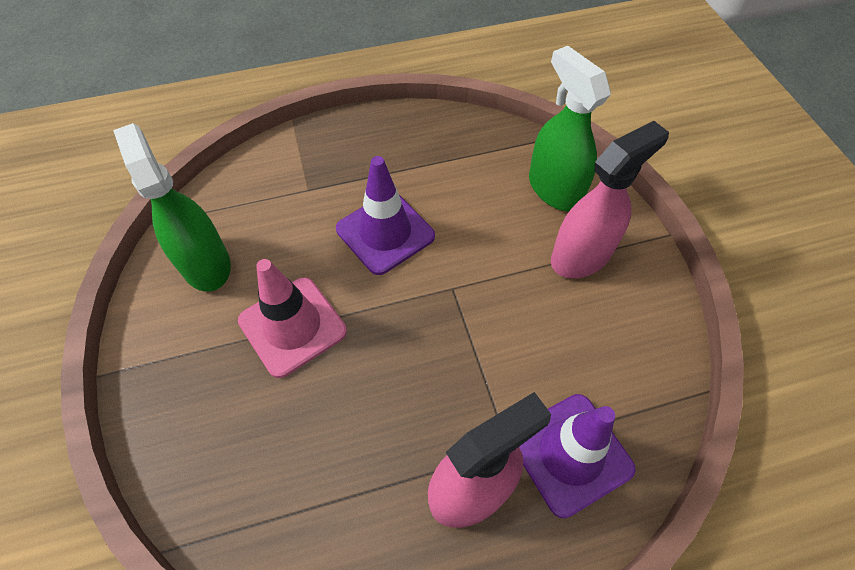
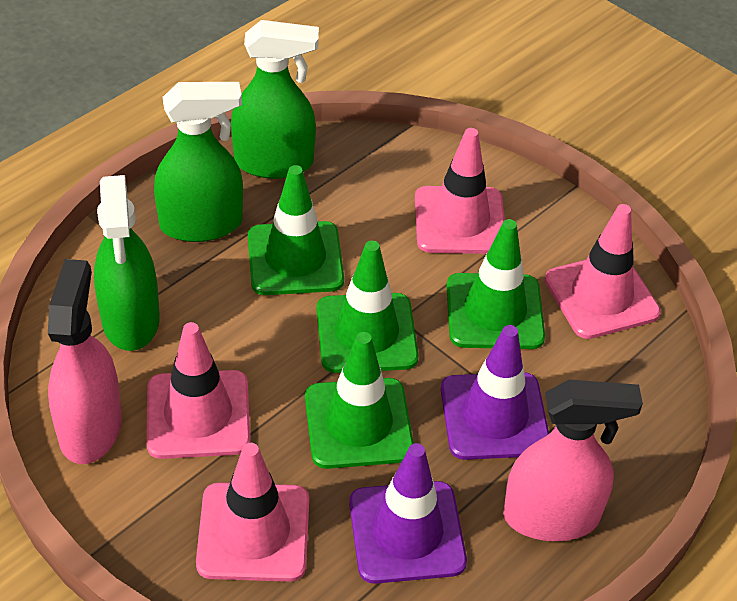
green spray bottle: [113,123,231,292] [529,46,611,211] = 2 -> [94,175,160,351] [154,82,243,242] [231,20,319,179] = 3
green traffic cone: none = 0 -> [248,165,344,295] [305,332,414,469] [317,241,419,373] [447,219,545,349] = 4
pink traffic cone: [238,259,347,378] = 1 -> [147,322,251,459] [196,443,309,582] [415,128,505,254] [545,204,661,339] = 4

